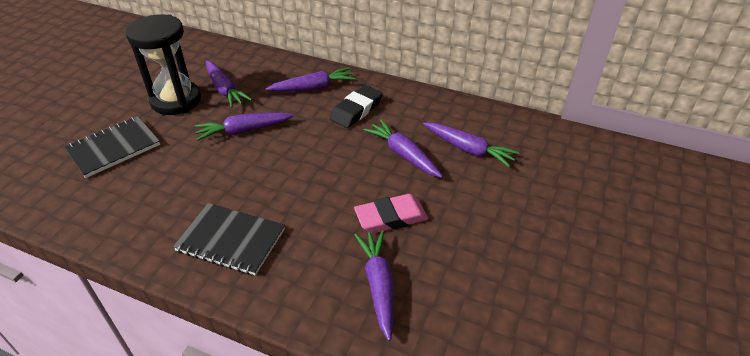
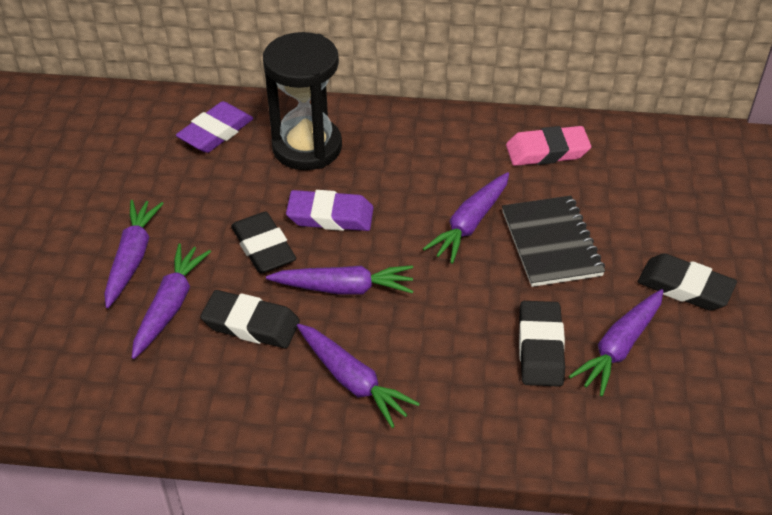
black eraser: [330,85,383,128] = 1 -> [200,290,300,348] [231,212,296,274] [519,301,565,387] [638,253,737,311] = 4
black notebook: [64,116,160,178] [173,203,285,276] = 2 -> [502,196,605,287] = 1
purple eraser: none = 0 -> [176,101,254,153] [286,190,374,231] = 2

